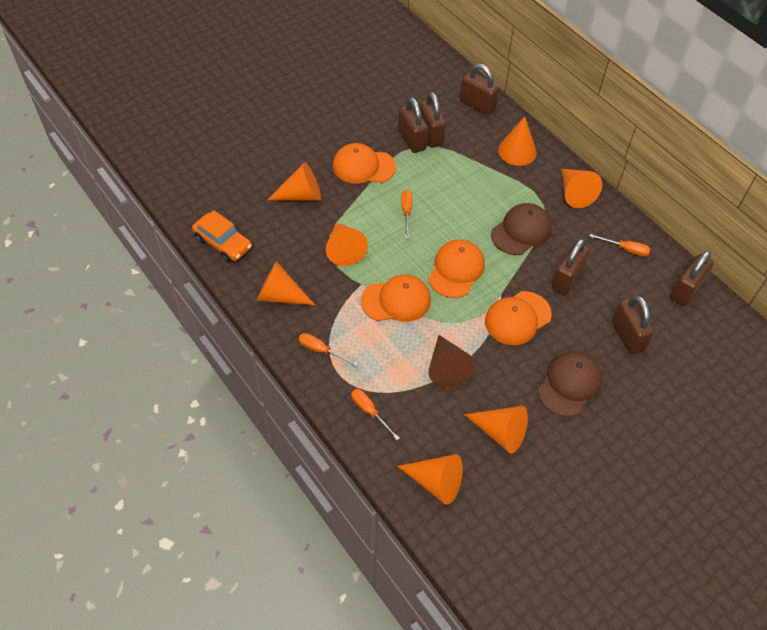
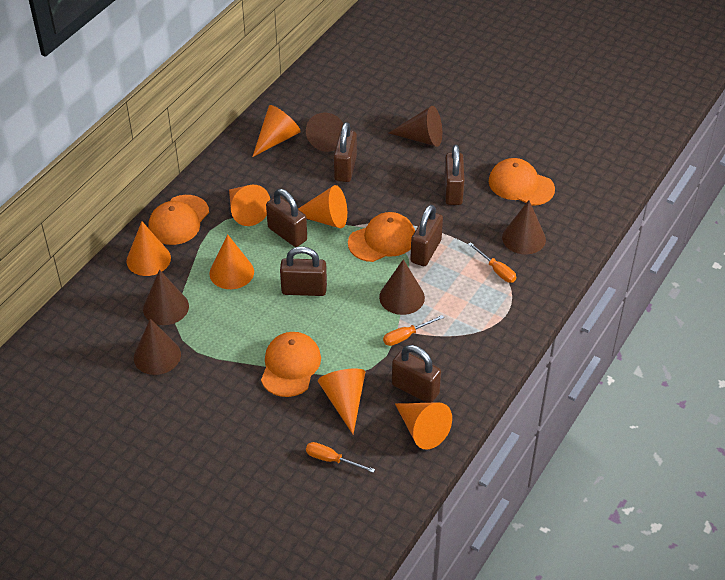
brown cap: [491,203,552,255] [538,351,602,417] = 2 -> none = 0
brown cone: [429,335,474,387] = 1 -> [134,318,181,375] [143,269,189,325] [306,112,344,152] [379,259,425,315] [389,106,442,147] [502,200,546,254] = 6
orange car: [192,210,252,263] = 1 -> none = 0
orange screwdriver: [299,333,358,367] [351,389,400,440] [401,190,412,238] [589,234,650,256] = 4 -> [306,442,375,473] [383,315,444,346] [468,242,516,283] = 3

